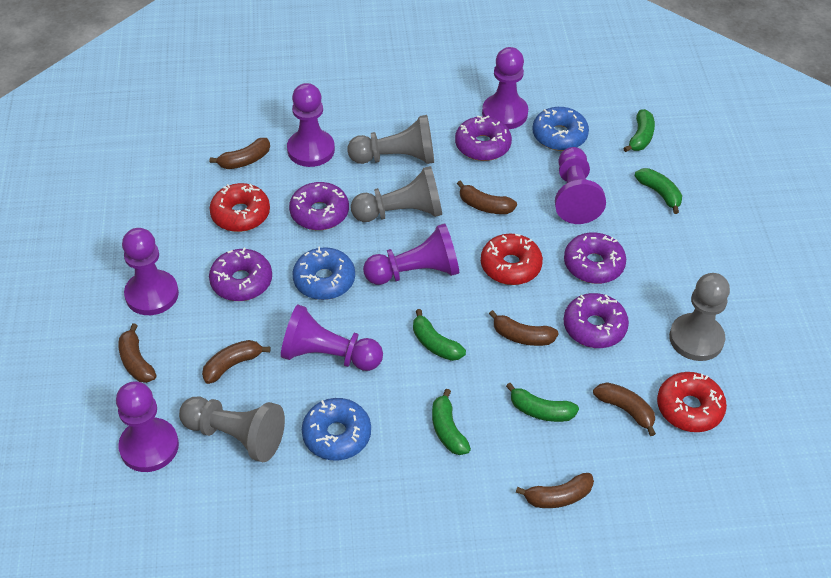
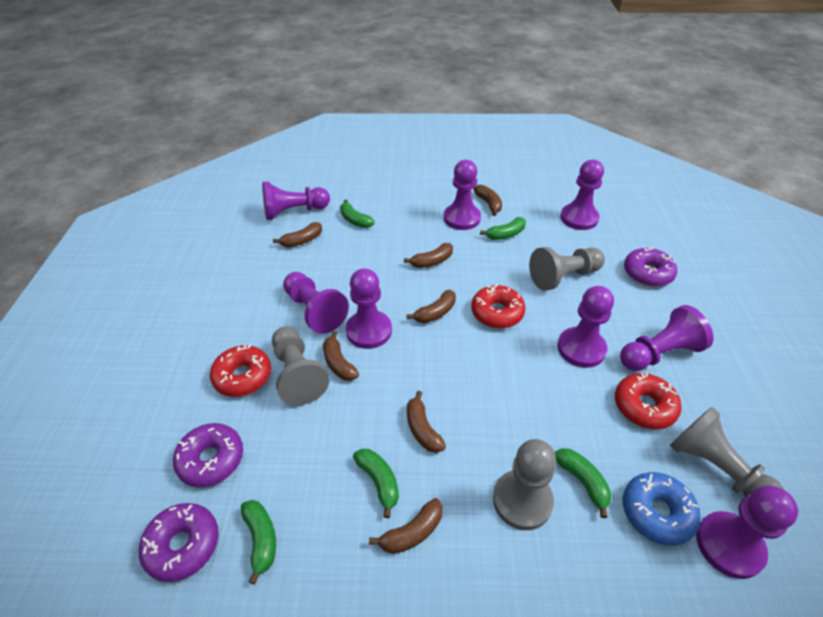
blue donut: [293,247,355,300] [302,398,371,460] [532,107,589,151] = 3 -> [623,472,701,546] = 1
purple donut: [209,248,272,301] [289,182,349,230] [455,115,512,161] [564,232,626,284] [564,293,629,348] = 5 -> [139,503,219,582] [173,423,243,487] [624,247,677,287] = 3
purple pawn: [116,381,179,472] [122,228,179,315] [281,305,383,371] [287,83,335,167] [363,224,459,285] [482,47,528,129] [555,147,606,224] = 7 -> [262,182,330,220] [283,272,349,334] [346,268,392,349] [444,160,481,230] [558,286,614,368] [560,160,604,230] [620,305,714,371] [696,485,798,579] = 8

